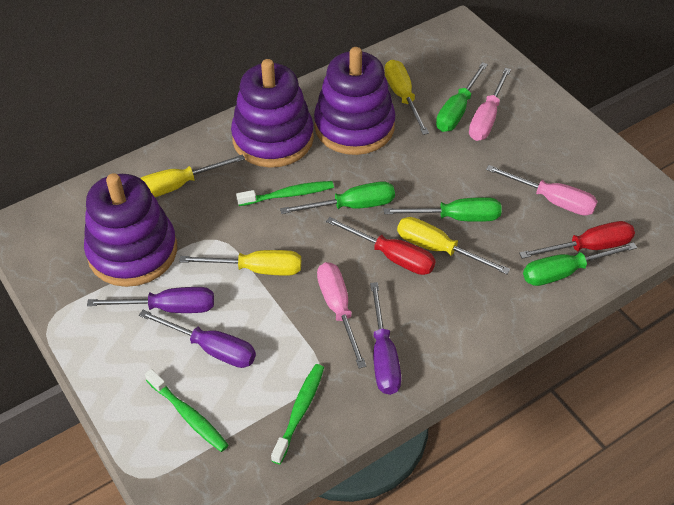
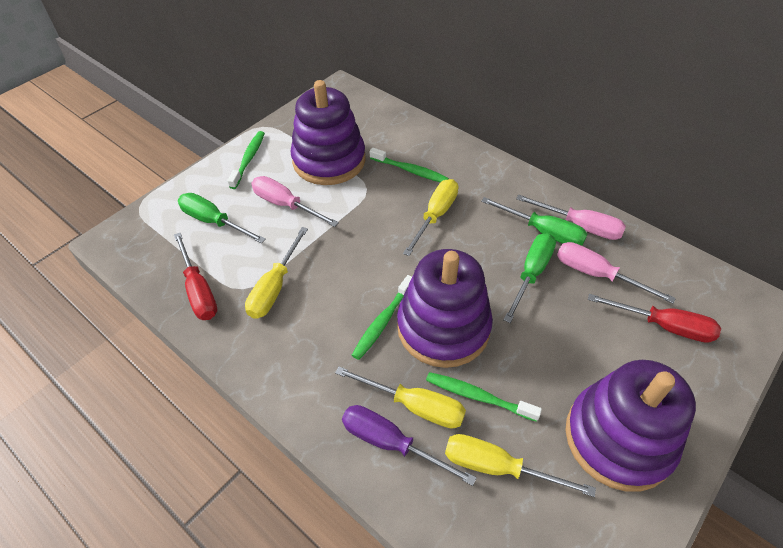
green screwdriver: [280,181,395,214] [384,197,502,222] [436,62,488,132] [523,242,637,286] = 4 -> [178,193,266,244] [481,197,587,246] [503,233,556,323] = 3
green toothbrush: [145,369,228,452] [236,181,334,206] [271,364,324,464] = 3 -> [227,131,265,189] [352,275,412,360] [369,148,449,182] [426,372,542,422] = 4
purple screwdriver: [87,287,214,313] [139,310,256,368] [370,282,401,395] = 3 -> [342,405,477,486] = 1

